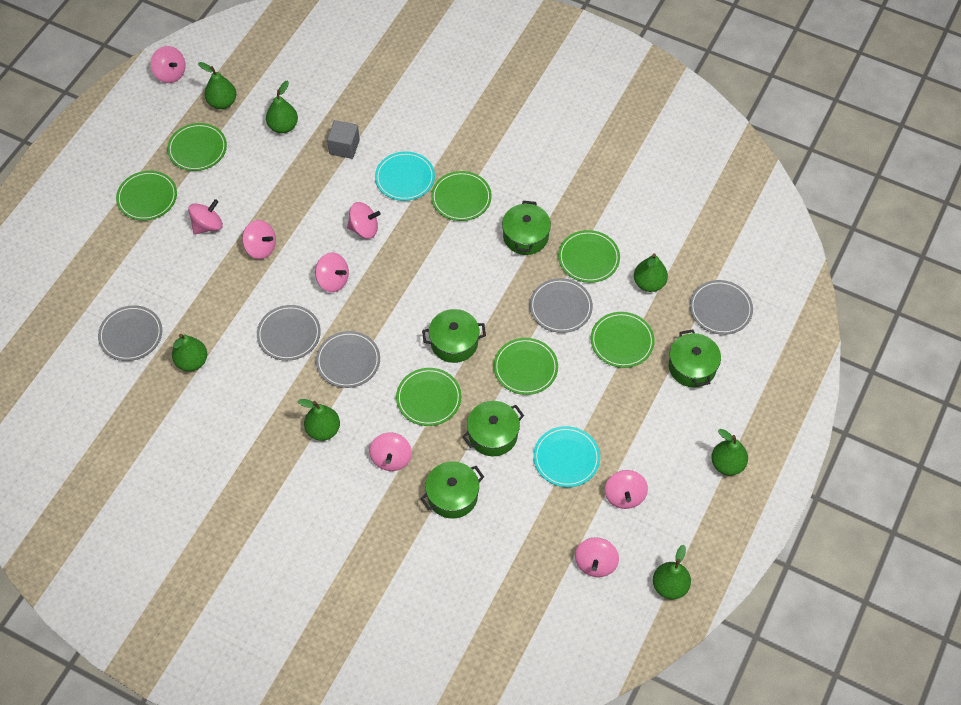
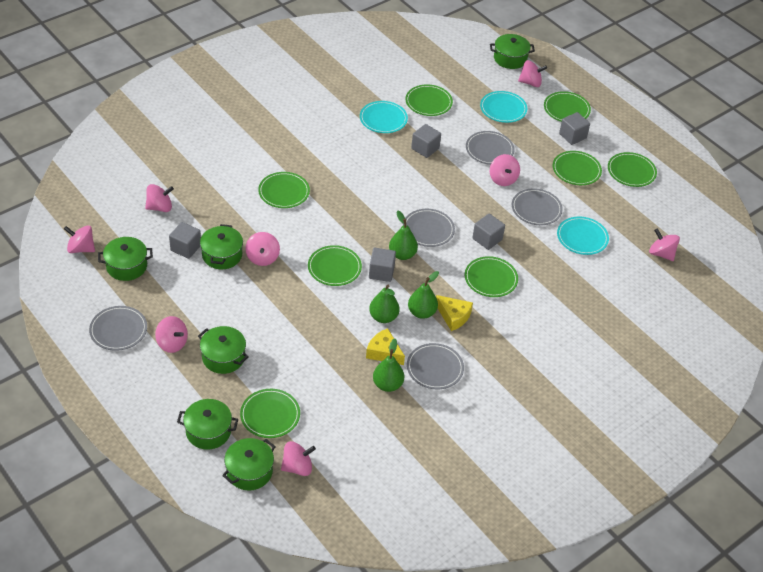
green pear: [172,334,207,371] [198,62,236,109] [266,80,298,133] [298,399,340,441] [634,253,668,292] [653,545,691,599] [711,429,748,476] = 7 -> [369,284,400,323] [373,339,404,392] [389,211,418,260] [408,271,439,319] = 4
green plate: [116,171,177,221] [167,123,227,171] [396,368,461,426] [431,171,492,221] [494,338,558,395] [558,230,620,283] [590,312,655,368] = 7 -> [240,389,300,438] [258,172,310,208] [308,245,362,286] [405,84,453,116] [465,256,518,297] [544,91,591,122] [553,151,602,185] [608,152,657,187] = 8
green pot: [420,461,484,519] [422,309,486,363] [462,401,524,456] [502,201,551,255] [669,329,721,388] = 5 -> [98,237,153,281] [177,399,238,450] [198,326,248,374] [200,224,243,269] [222,438,276,491] [490,34,535,69] = 6
grey cube: [327,120,360,159] = 1 -> [169,222,201,259] [369,248,396,282] [411,124,441,158] [472,213,505,250] [559,112,590,145] = 5
turquoise plate: [375,151,435,201] [533,426,600,487] = 2 -> [360,101,408,133] [480,91,527,123] [557,217,609,255] = 3
yellow cheese: none = 0 -> [366,328,405,365] [436,295,473,331] = 2

